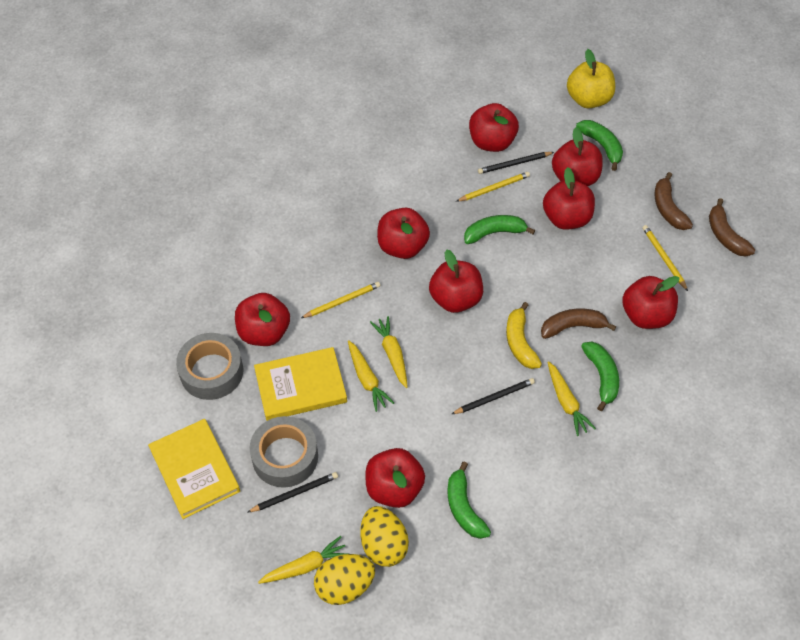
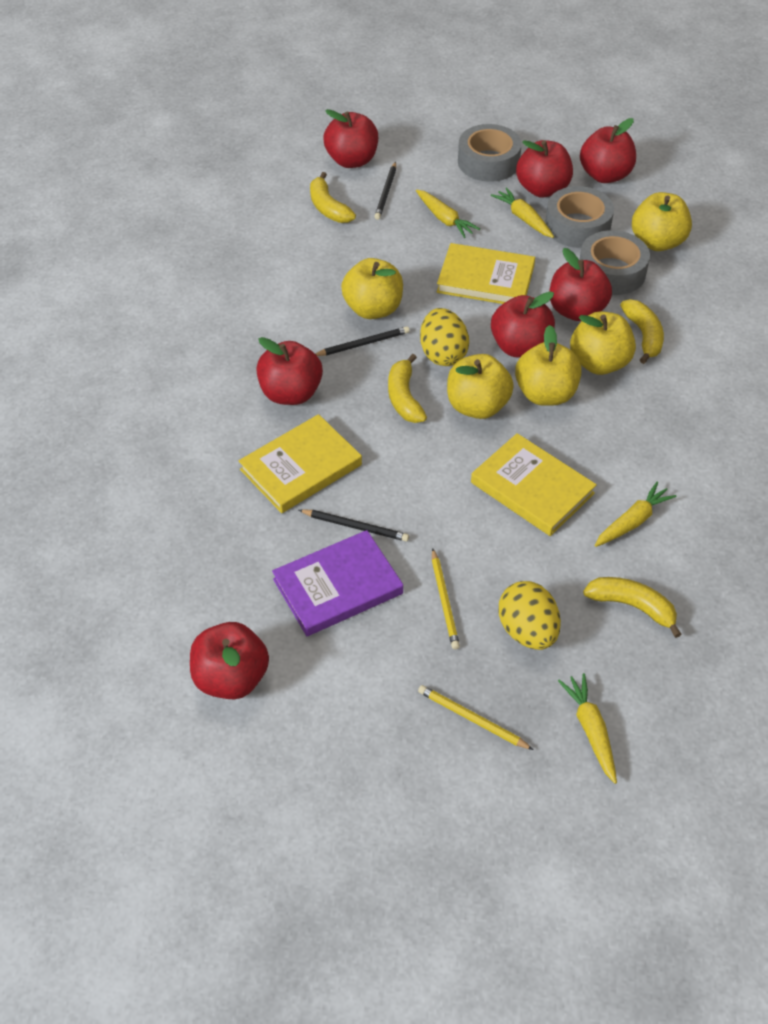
brown banana: [541,309,616,339] [654,172,693,230] [709,198,755,256] = 3 -> none = 0
green banana: [448,462,491,539] [464,215,535,244] [576,120,623,171] [581,342,619,411] = 4 -> none = 0
grey tape: [176,333,243,400] [250,416,318,488] = 2 -> [458,124,522,182] [545,186,614,248] [579,230,650,295] = 3
purple book: none = 0 -> [272,530,403,636] = 1
red apple: [235,293,290,346] [366,448,425,508] [377,208,430,259] [429,250,483,313] [469,103,519,152] [543,167,595,230] [552,127,603,186] [622,276,679,329] = 8 -> [190,622,269,699] [256,337,323,405] [323,109,378,168] [491,291,555,358] [516,140,573,198] [550,248,612,321] [580,118,636,183] = 7
yellow apple: [567,49,615,108] = 1 -> [341,258,403,319] [447,354,514,419] [515,325,582,406] [570,311,636,375] [632,192,692,251] = 5
yellow banana: [506,302,542,369] = 1 -> [310,172,356,223] [388,354,427,423] [583,577,682,638] [620,299,664,364] = 4
yellow book: [148,419,240,519] [254,347,347,421] = 2 -> [239,414,362,513] [437,243,535,304] [471,433,597,536] = 3
yellow pencil: [301,282,380,318] [456,172,530,202] [642,225,688,291] = 3 -> [418,685,533,750] [432,548,460,649] = 2

